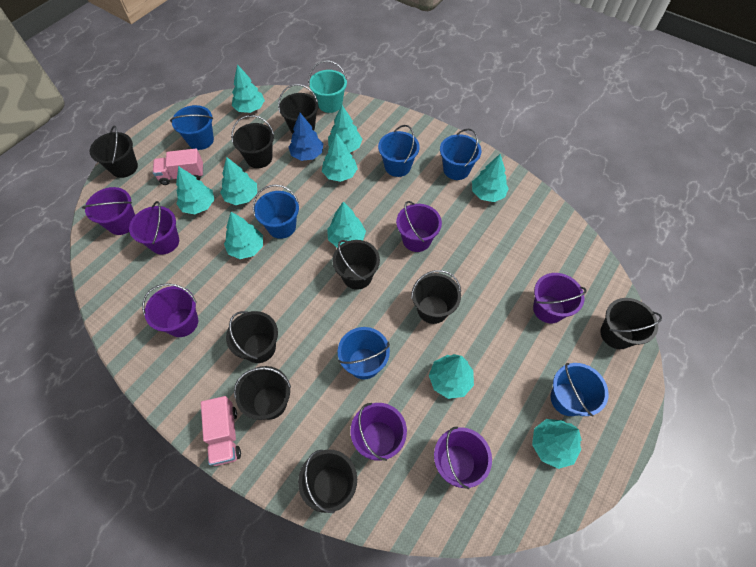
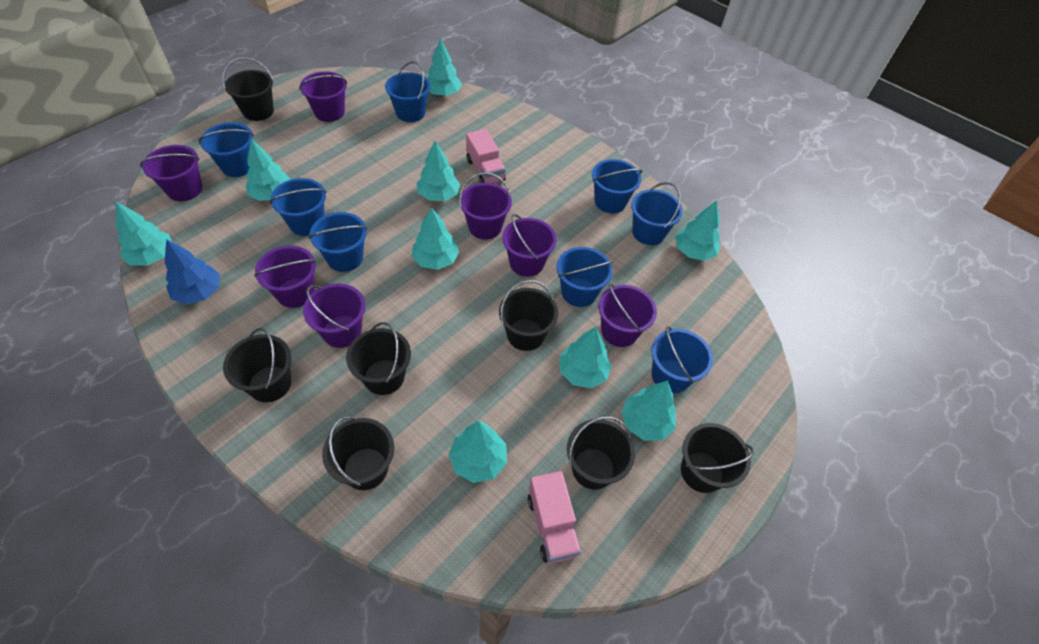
black bucket: [90,126,138,178] [226,311,278,363] [231,115,274,168] [234,366,291,420] [278,84,318,134] [298,450,357,513] [332,240,380,290] [411,270,461,324] [600,298,662,349] = 9 -> [223,57,274,121] [223,328,291,402] [322,416,394,490] [346,322,411,395] [499,280,558,351] [567,416,635,490] [681,423,754,493] = 7
blue bucket: [170,105,214,150] [253,184,299,239] [338,327,390,379] [378,125,420,177] [440,129,482,180] [551,363,609,417] = 6 -> [199,122,254,177] [270,178,327,236] [309,212,367,272] [385,61,430,122] [557,247,613,307] [592,159,643,213] [631,182,683,245] [651,326,713,393] = 8
turquoise bucket: [308,61,347,113] = 1 -> none = 0
turquoise tree: [176,166,214,214] [220,157,257,205] [224,212,263,259] [232,64,265,113] [322,133,358,182] [327,202,366,248] [328,105,363,153] [429,354,474,399] [472,154,509,202] [532,419,582,469] = 10 -> [116,202,172,266] [246,139,291,201] [412,207,459,270] [417,141,460,201] [427,38,462,96] [449,421,507,483] [559,326,612,388] [621,380,676,441] [675,200,720,261] = 9

